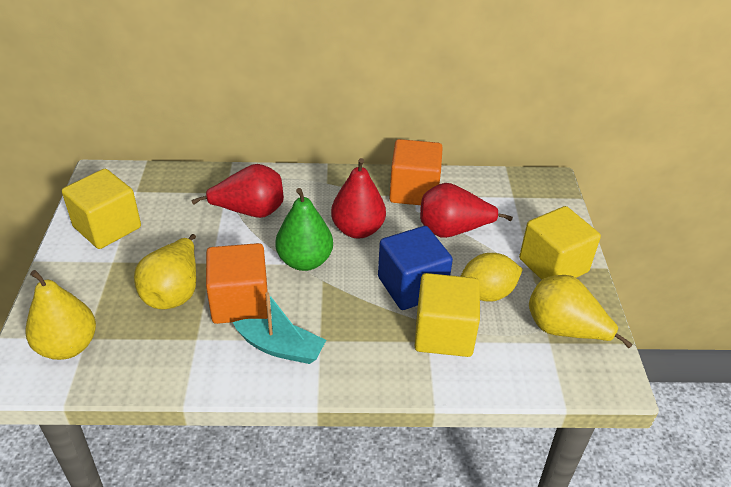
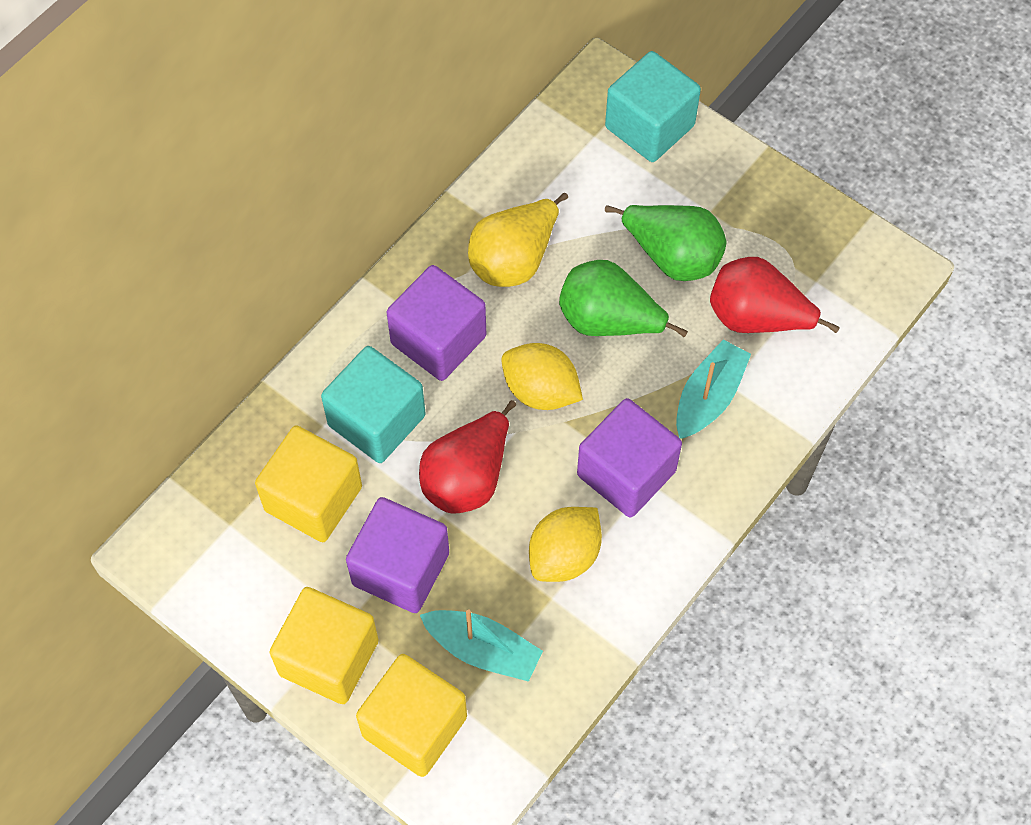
blue cube: [378,226,453,310] = 1 -> none = 0
green pear: [275,188,333,271] = 1 -> [559,260,688,337] [605,205,727,281] = 2
orange cube: [206,243,268,324] [389,139,443,205] = 2 -> none = 0
purple cube: none = 0 -> [346,497,449,613] [386,265,486,381] [577,398,682,518] = 3
red pear: [191,164,284,218] [331,158,386,238] [420,183,513,238] = 3 -> [419,400,516,513] [710,257,840,333] = 2
turquoise boat: [233,292,326,364] = 1 -> [420,609,543,682] [676,340,751,439] = 2
turquoise cube: none = 0 -> [321,346,426,463] [605,51,701,162] = 2
yellow lemon: [461,253,523,302] = 1 -> [501,343,583,410] [529,507,602,582] = 2
yellow pear: [25,270,96,360] [134,234,196,309] [529,275,633,348] = 3 -> [468,193,568,287] = 1

